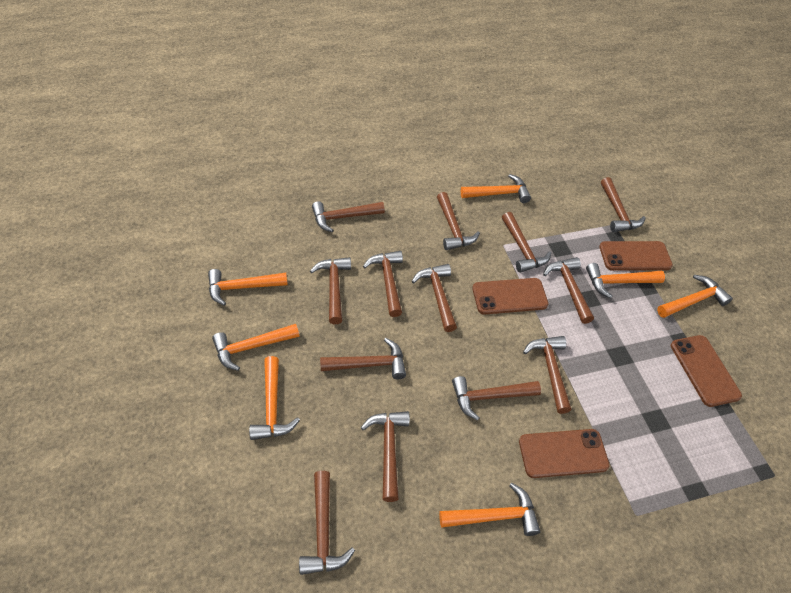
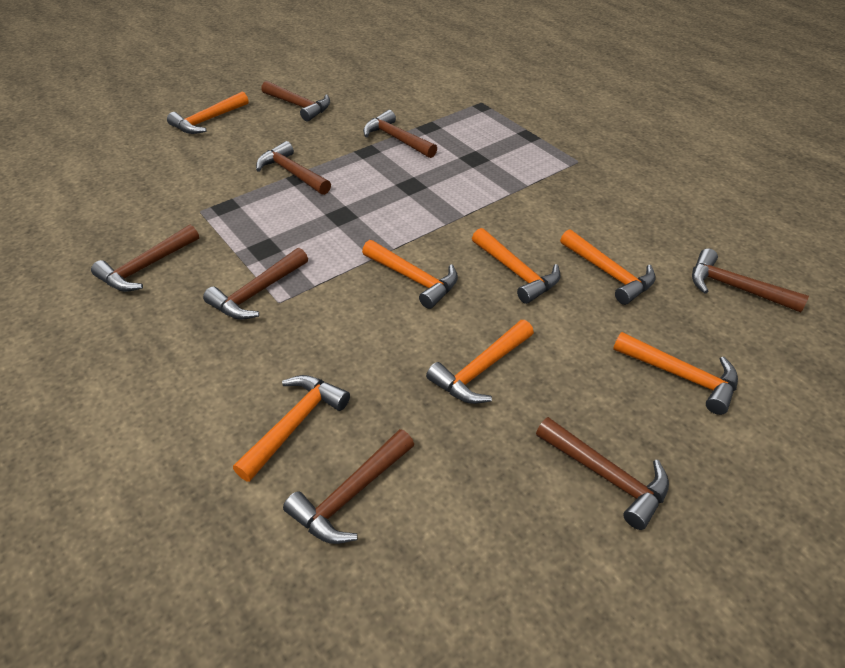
brown hammer: [299,471,355,575] [310,257,351,324] [312,201,385,232] [320,338,406,379] [361,411,410,502] [363,251,403,317] [412,264,457,332] [437,192,480,250] [452,376,541,420] [502,212,551,273] [523,336,571,414] [543,257,594,324] [601,177,646,232] = 13 -> [91,225,199,292] [203,248,308,320] [256,141,331,195] [261,81,330,122] [283,429,414,544] [363,110,437,158] [536,417,669,530] [692,249,809,312] = 8
brown phone: [472,278,548,315] [519,429,610,478] [599,241,673,271] [671,335,742,407] = 4 -> none = 0

